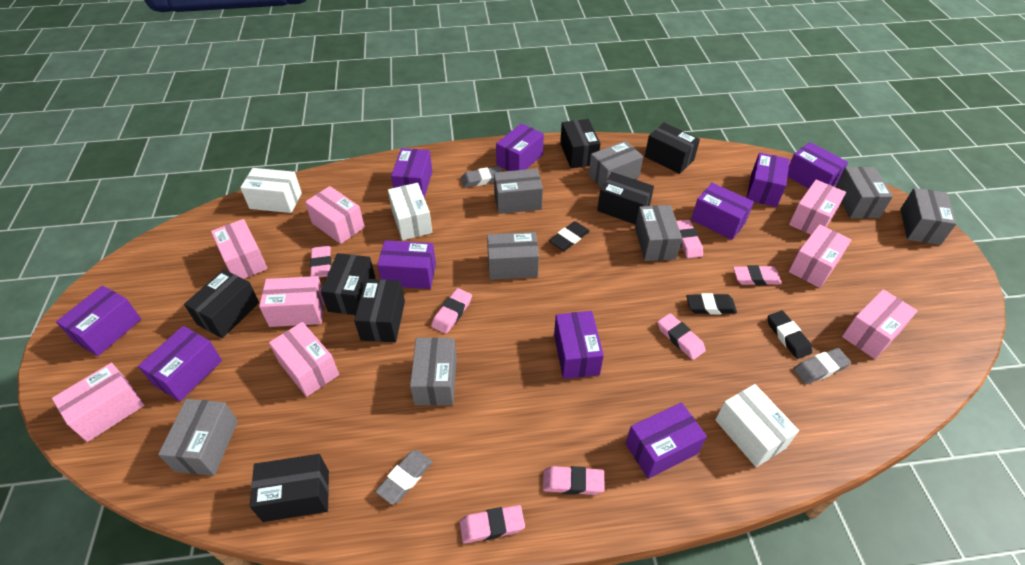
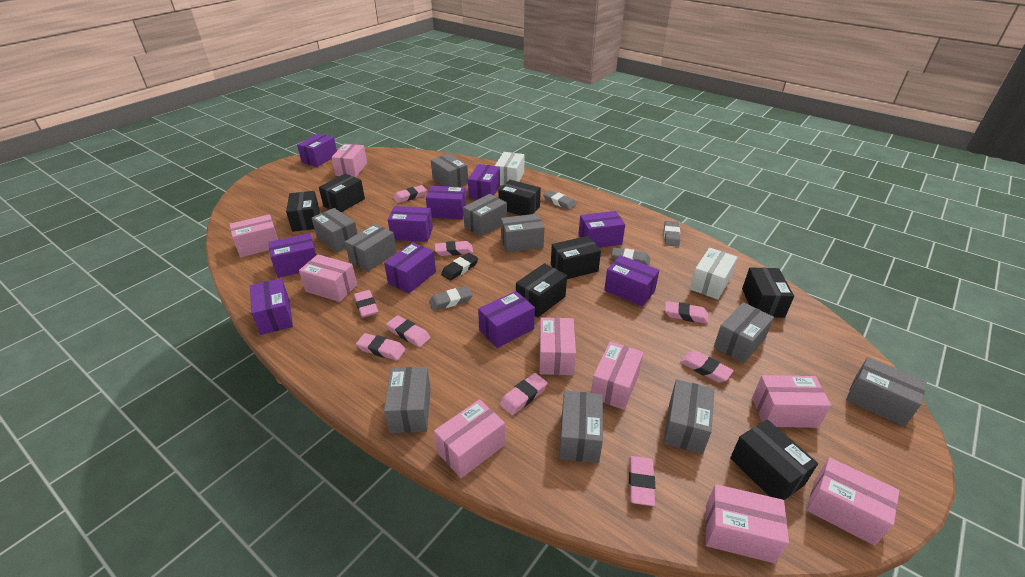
black eraser: [549,221,590,251] [686,293,737,314] [768,310,812,359] = 3 -> [441,253,478,281] = 1
grey box: [158,399,238,476] [410,337,457,406] [487,232,539,280] [494,169,543,214] [589,141,643,188] [635,205,682,261] [835,167,893,218] [900,188,957,245] = 8 -> [312,208,358,253] [345,224,397,272] [384,367,431,433] [431,154,468,187] [463,194,507,236] [501,214,544,253] [559,391,603,463] [663,379,715,454] [714,302,774,363] [846,357,927,427] = 10
grey eraser: [375,450,433,505] [461,166,502,188] [793,348,851,384] = 3 -> [429,286,473,311] [543,190,576,210] [611,247,650,266] [664,221,680,247] = 4
pink box: [52,363,145,442] [211,219,268,279] [259,276,325,327] [269,322,339,397] [305,186,365,244] [789,180,846,235] [789,224,851,288] [842,289,917,359] = 8 -> [230,214,278,257] [299,254,357,302] [331,144,367,177] [434,399,505,478] [539,317,576,375] [591,341,644,410] [705,484,789,564] [752,375,831,428] [806,457,900,546] = 9
pink eraser: [310,246,331,278] [431,288,472,334] [460,505,525,544] [543,466,605,495] [657,313,706,360] [677,219,703,258] [733,265,782,285] = 7 -> [354,290,378,318] [356,333,406,361] [386,315,430,347] [393,185,427,203] [435,241,473,256] [500,373,547,415] [629,456,655,506] [665,301,708,324] [680,351,734,383] = 9
white box: [240,168,302,213] [388,183,432,240] [715,384,799,467] = 3 -> [495,152,525,185] [690,248,738,300] = 2

